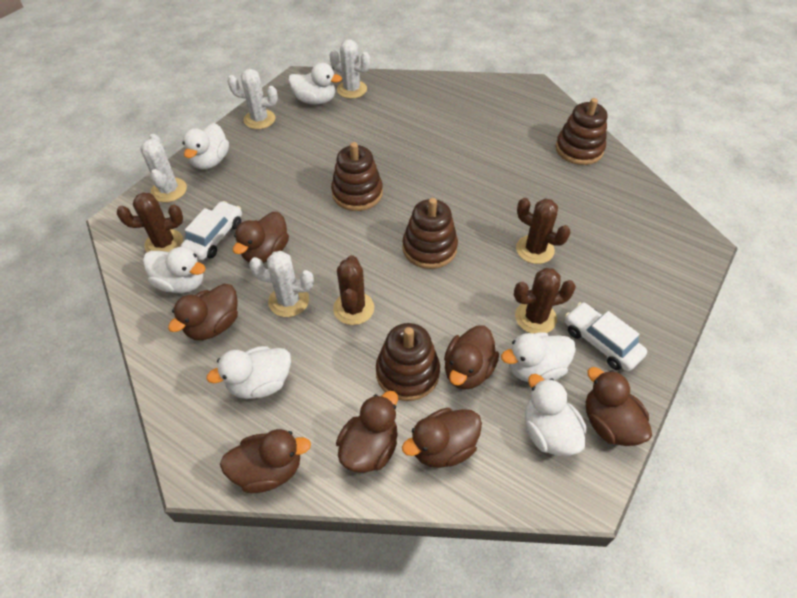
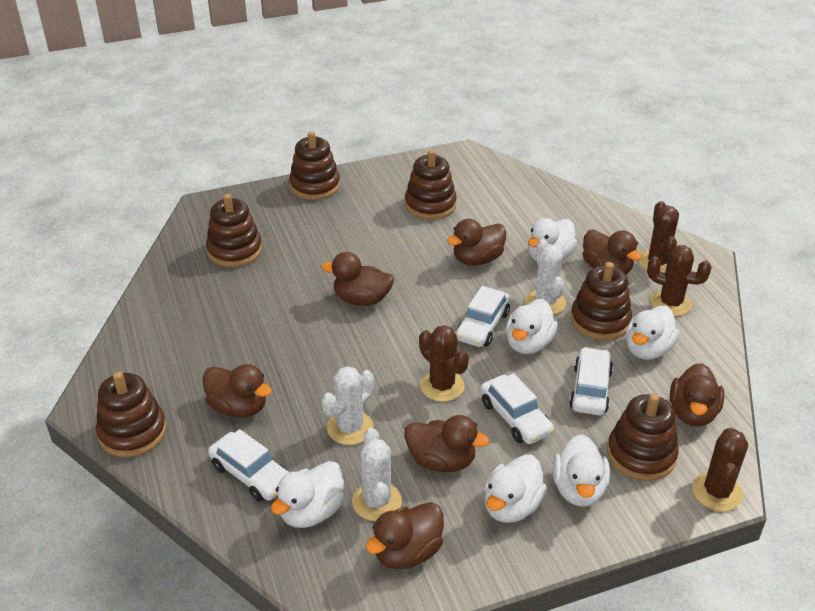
brown stacking toy: [331,142,383,211] [376,323,440,401] [402,198,458,269] [556,98,607,165] = 4 -> [96,371,166,457] [206,194,262,267] [289,131,340,200] [405,150,457,220] [571,262,632,340] [607,394,679,481] = 6
white cactus: [140,134,187,202] [227,69,278,129] [249,251,314,317] [329,39,370,99] = 4 -> [321,366,374,445] [352,428,402,521] [525,239,566,315] = 3
white car: [180,201,242,260] [565,302,647,371] = 2 -> [208,429,290,502] [456,286,510,347] [480,373,554,444] [569,347,613,415] = 4

